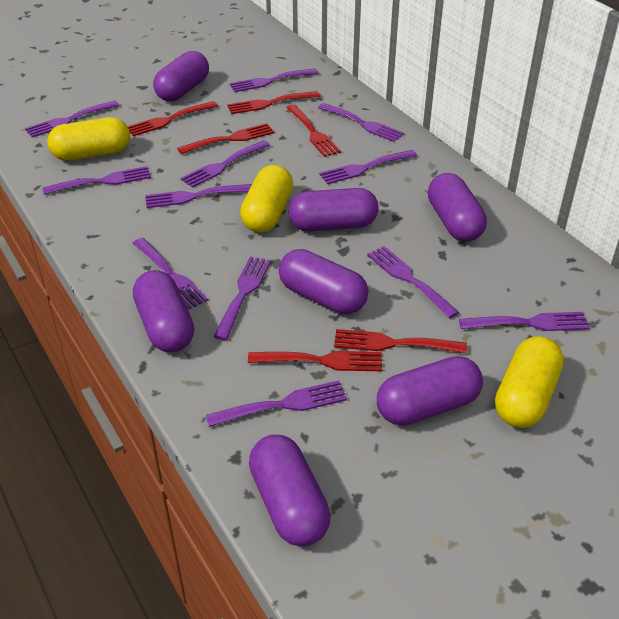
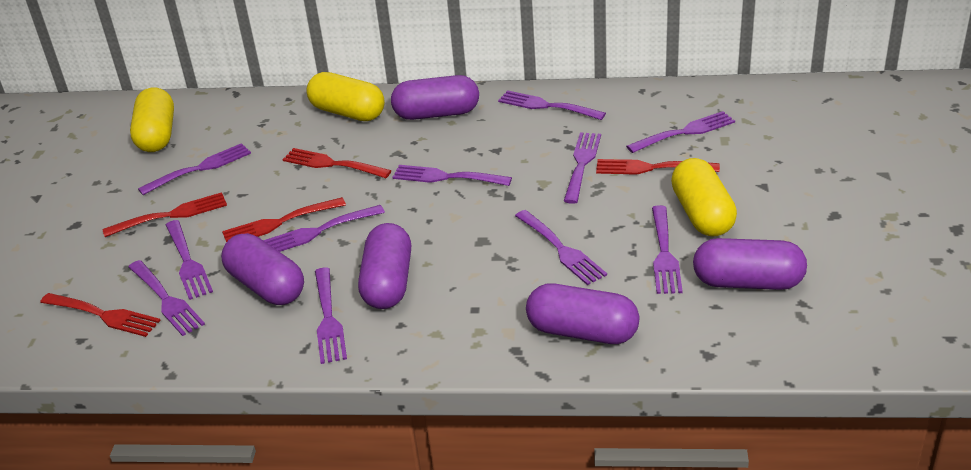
purple capsule: [133,270,194,352] [153,51,209,101] [249,435,331,547] [279,249,368,314] [289,188,379,232] [377,356,483,425] [428,173,487,242] = 7 -> [221,233,304,305] [358,223,411,309] [391,75,479,120] [526,283,640,344] [693,238,807,290] = 5
purple fork: [25,101,119,137] [42,166,151,195] [133,238,208,310] [145,184,252,208] [181,140,270,188] [206,380,347,427] [214,256,271,340] [230,68,318,92] [318,103,404,142] [319,150,417,184] [367,246,459,318] [459,312,590,331] = 12 -> [128,260,205,336] [138,143,251,195] [166,220,213,300] [263,205,385,252] [315,267,347,364] [392,165,512,186] [498,90,606,120] [515,210,607,285] [564,132,601,204] [626,111,735,153] [652,205,683,294] = 11
red fork: [128,101,218,136] [177,123,274,154] [227,91,320,114] [248,351,382,371] [286,105,341,157] [334,329,467,353] = 6 -> [40,293,161,337] [102,192,227,237] [222,197,346,242] [282,148,391,178] [596,159,720,175] = 5

